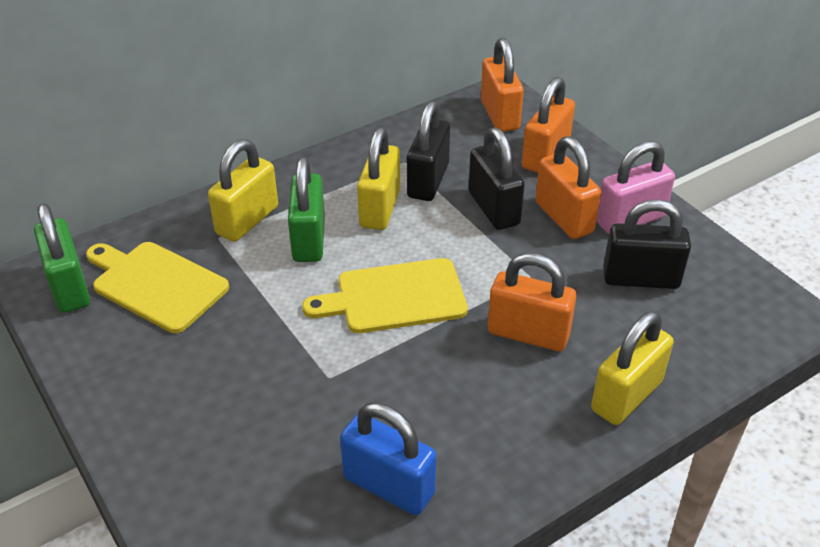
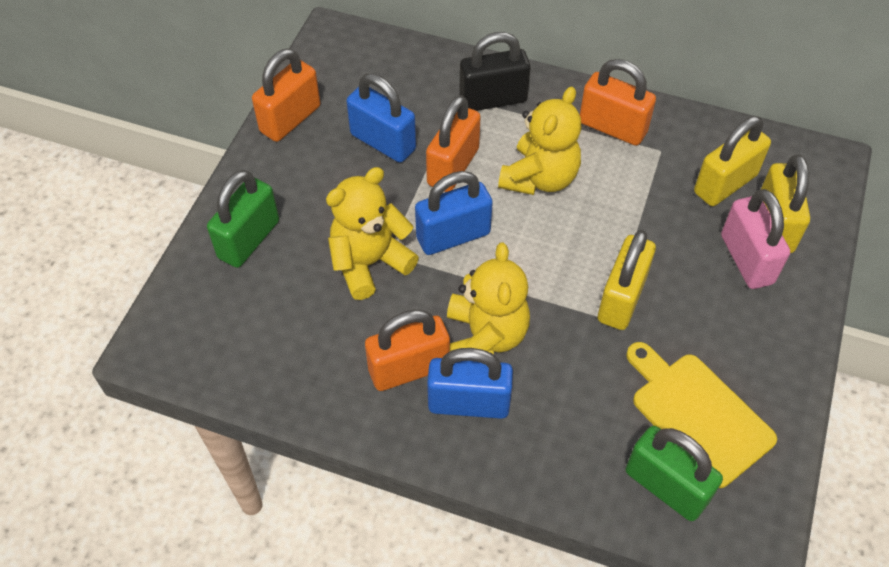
black padlock: [407,101,450,201] [468,128,525,230] [603,199,691,289] = 3 -> [459,32,531,111] = 1
blue padlock: [340,403,437,515] = 1 -> [346,74,416,163] [415,171,493,255] [427,348,513,419] = 3
yellow cutting board: [86,242,229,333] [302,258,468,333] = 2 -> [626,342,777,488] = 1
yellow teddy bear: none = 0 -> [326,167,419,300] [447,243,530,355] [498,86,582,195] = 3

